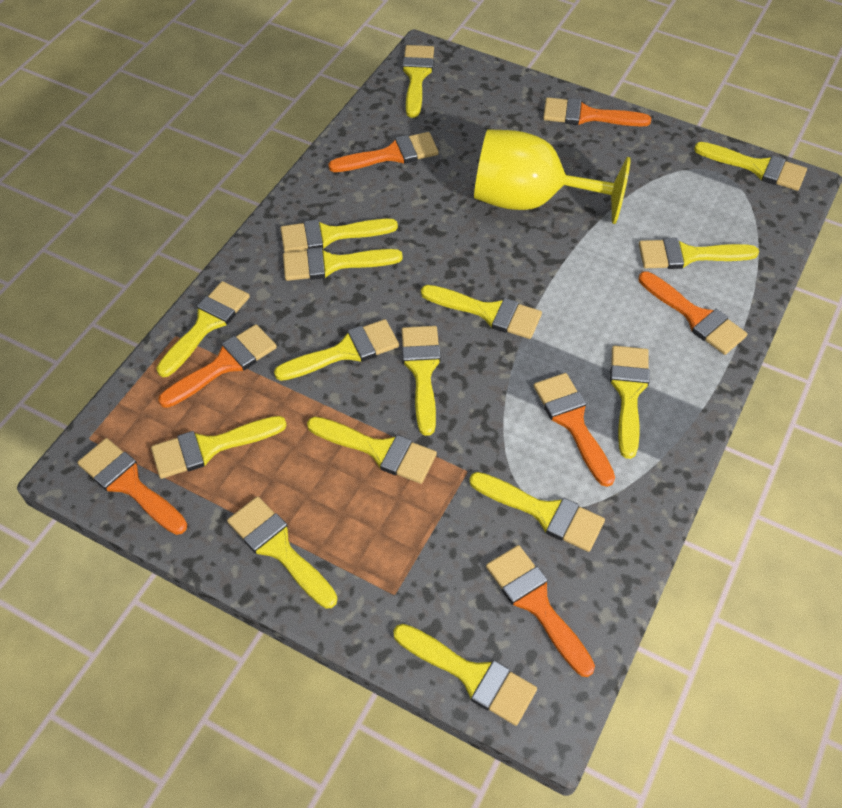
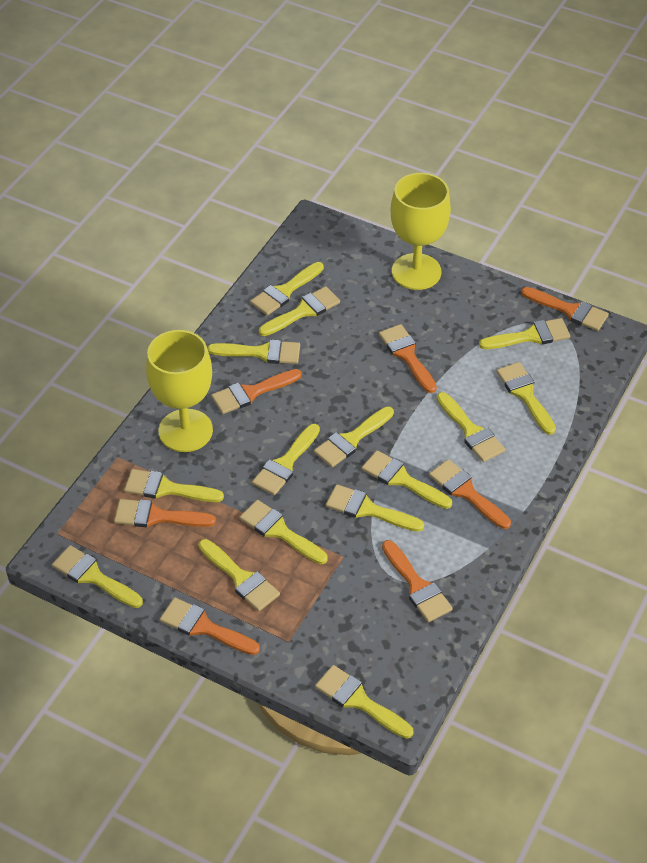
yellow goblet: [474,129,631,224] = 1 -> [146,330,213,452] [390,173,451,290] = 2

